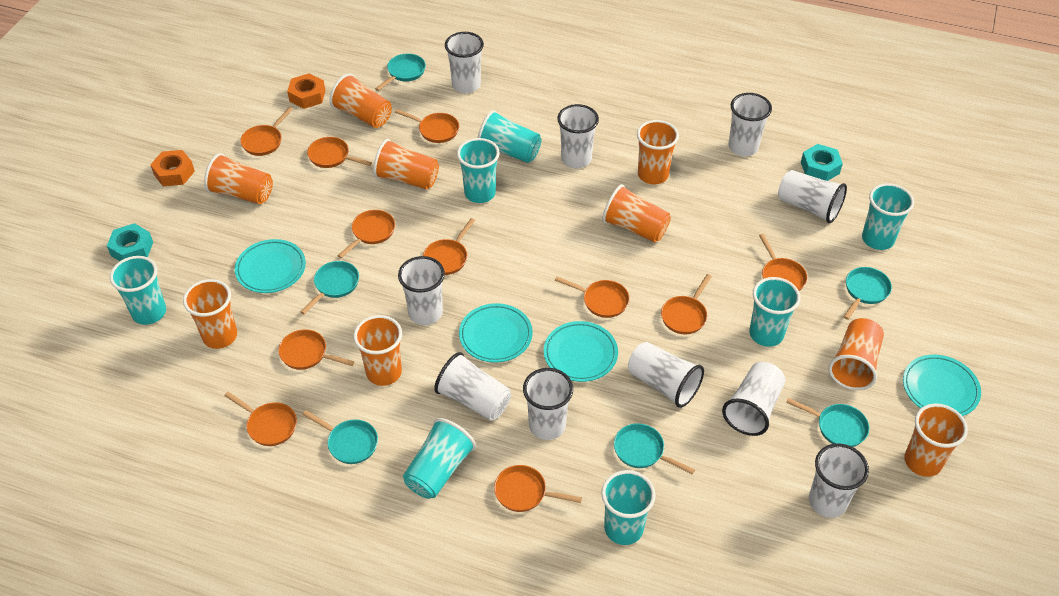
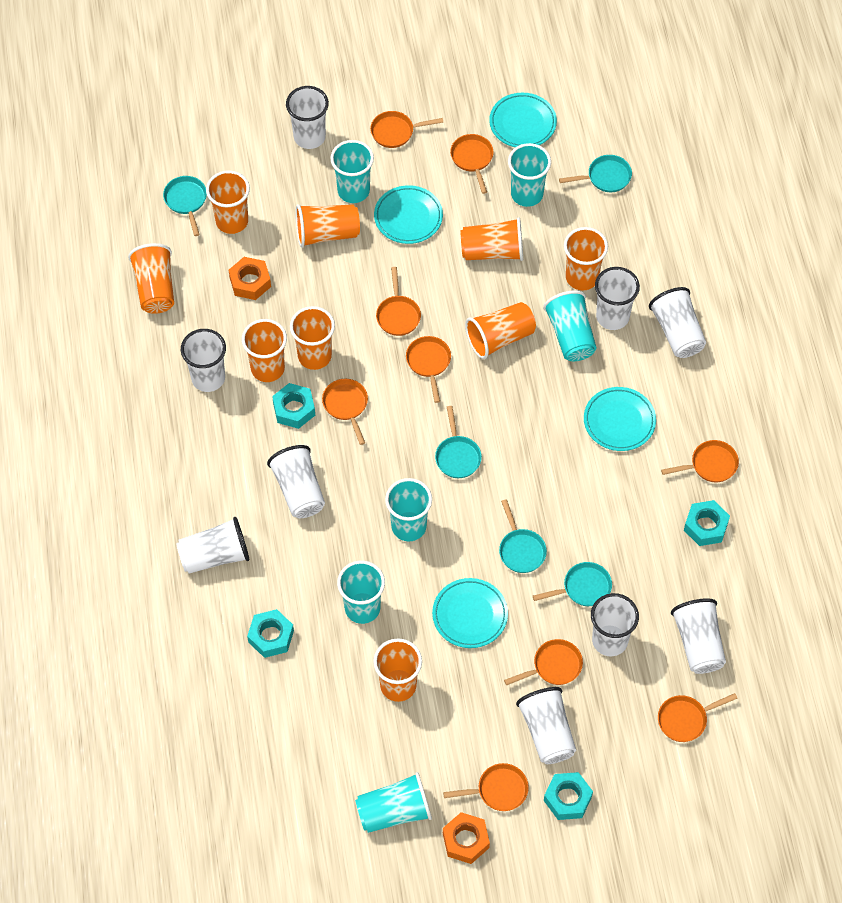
orange pan: [224,392,297,446] [240,107,293,156] [278,329,355,370] [307,137,372,168] [337,210,395,258] [395,109,459,143] [423,218,475,275] [494,465,582,512] [555,276,630,318] [661,274,712,334] [759,234,807,291] = 11 -> [322,379,368,445] [370,111,443,148] [376,267,421,336] [406,336,451,403] [443,763,529,811] [450,134,493,194] [504,639,583,685] [658,693,738,742] [661,440,739,482] = 9
turquoise cup: [110,256,166,325] [403,418,476,499] [457,138,500,203] [478,110,541,163] [601,470,656,545] [749,277,800,347] [862,183,914,250] = 7 -> [330,140,374,203] [337,561,385,624] [355,772,432,833] [385,478,432,541] [508,143,551,207] [543,290,597,361] = 6
turquoise nut: [107,223,153,261] [801,144,843,181] = 2 -> [247,609,294,658] [272,383,315,429] [544,772,593,820] [684,500,730,546] = 4
turquoise pan: [300,261,359,315] [302,410,378,464] [375,54,426,91] [614,423,695,474] [786,398,869,447] [843,267,892,320] = 6 -> [163,176,207,236] [435,406,482,478] [499,499,547,573] [533,562,612,606] [559,155,632,192] = 5
white cup: [398,256,445,325] [434,352,511,421] [445,32,484,93] [523,368,573,440] [557,104,599,168] [628,342,704,408] [722,362,785,436] [729,93,772,156] [778,170,847,223] [809,443,869,518] = 10 -> [176,517,249,573] [181,329,226,392] [267,445,325,518] [286,86,329,149] [516,687,576,764] [591,593,639,656] [595,267,640,330] [649,287,706,358] [671,598,726,674] = 9

